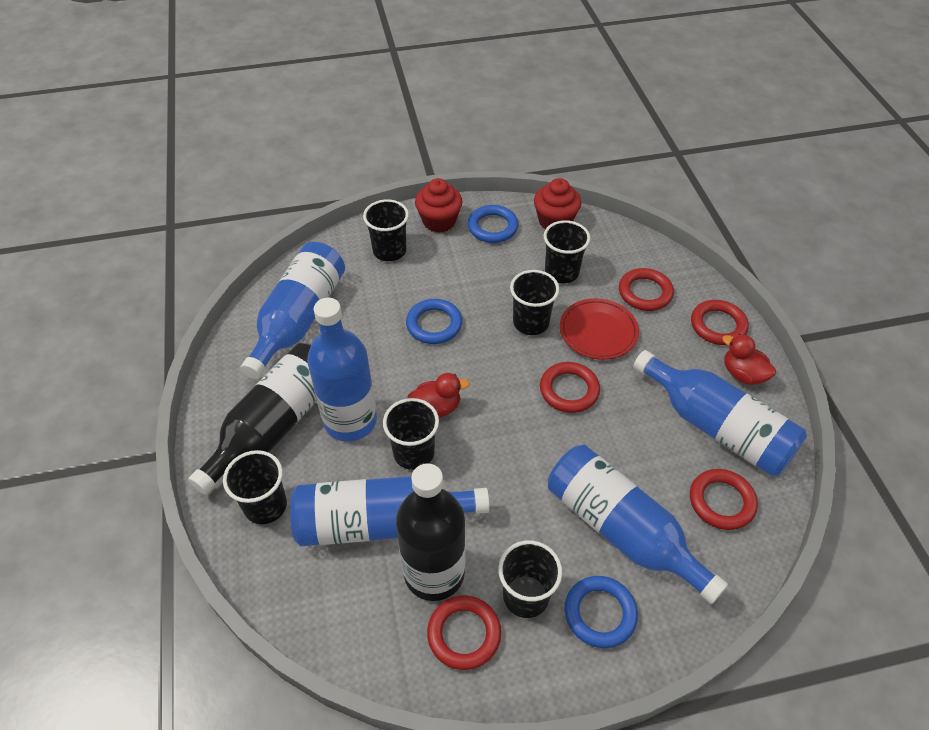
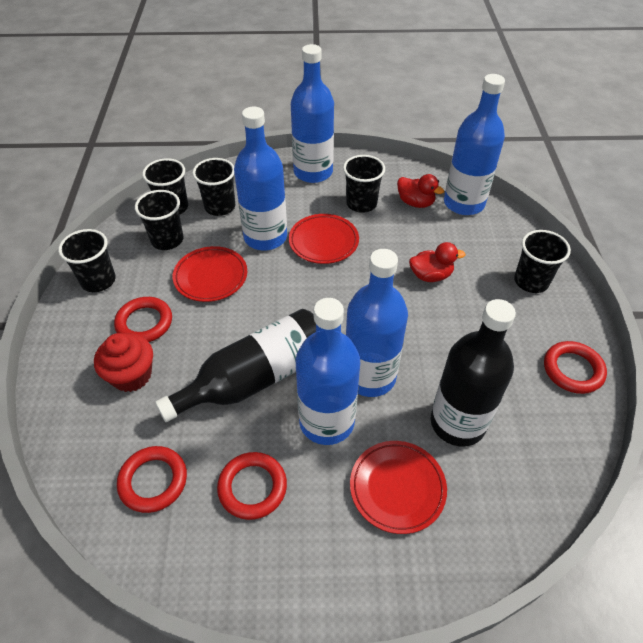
blue ring: [406,299,462,344] [468,205,519,243] [565,576,638,648] = 3 -> none = 0
red cupcake: [415,178,462,233] [534,178,581,229] = 2 -> [94,333,153,392] = 1
red plate: [560,298,639,360] = 1 -> [173,246,247,302] [289,214,359,264] [350,441,447,534] = 3
red ring: [427,595,501,670] [540,362,600,413] [619,268,674,311] [690,469,758,530] [691,300,749,345] = 5 -> [114,297,172,342] [117,446,187,513] [217,452,287,520] [544,341,607,394] = 4

